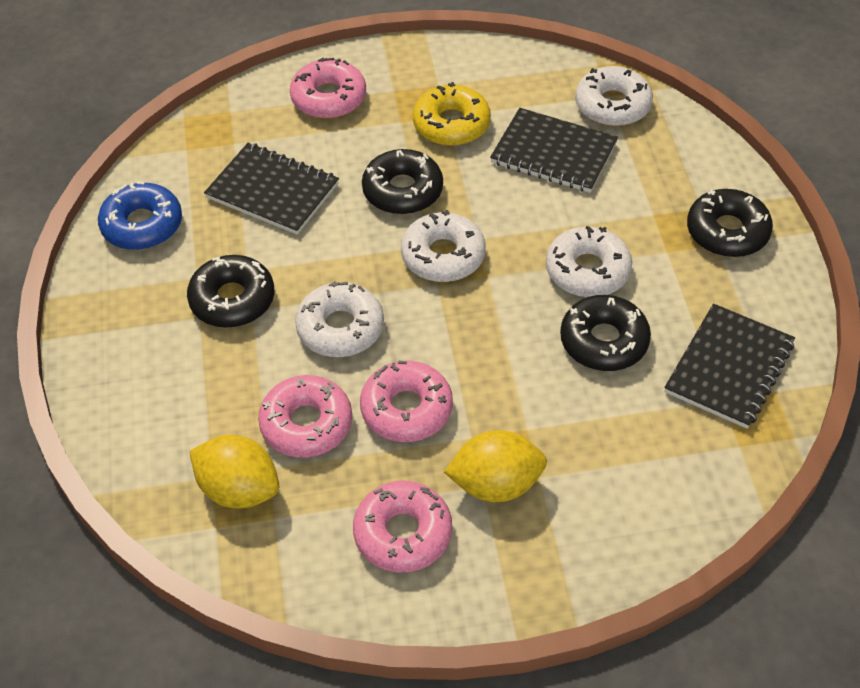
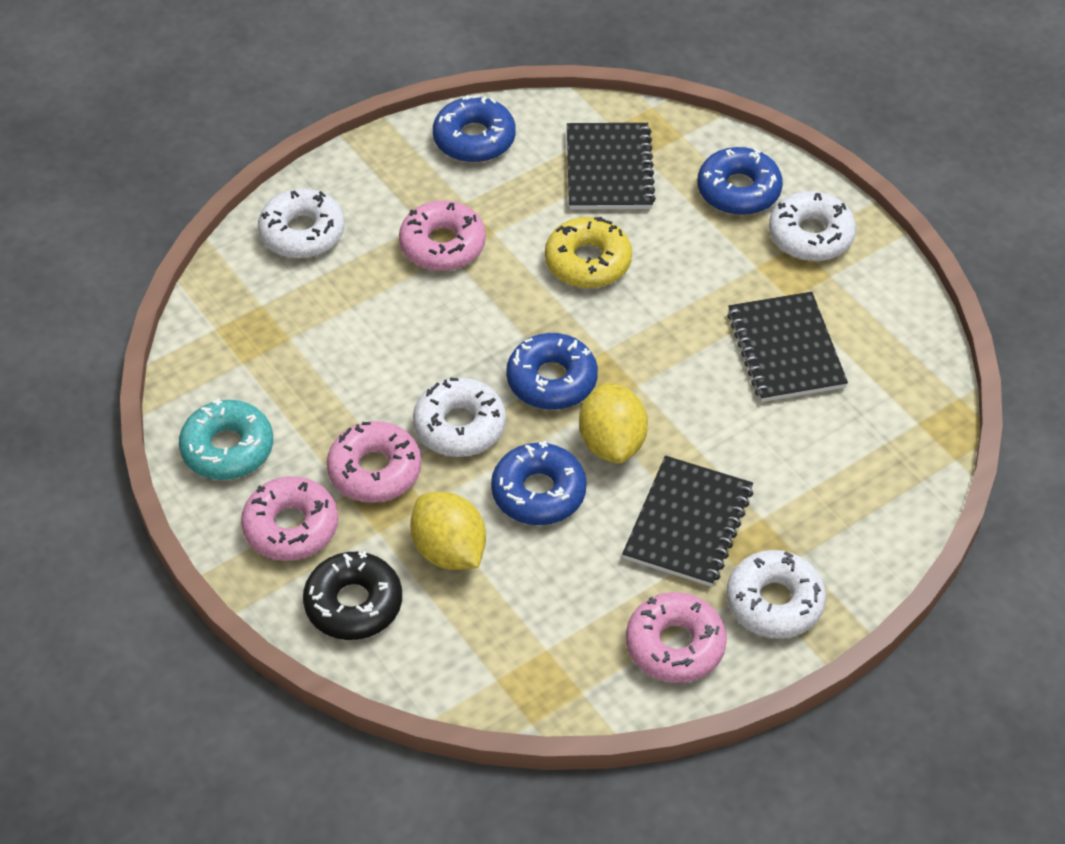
black donut: [187,255,274,328] [362,149,443,214] [560,295,651,371] [687,189,773,257] = 4 -> [303,551,402,640] = 1
blue donut: [98,181,182,250] = 1 -> [433,95,516,162] [491,441,587,525] [506,333,598,410] [698,147,783,215] = 4
turquoise donut: none = 0 -> [179,398,273,480] = 1

